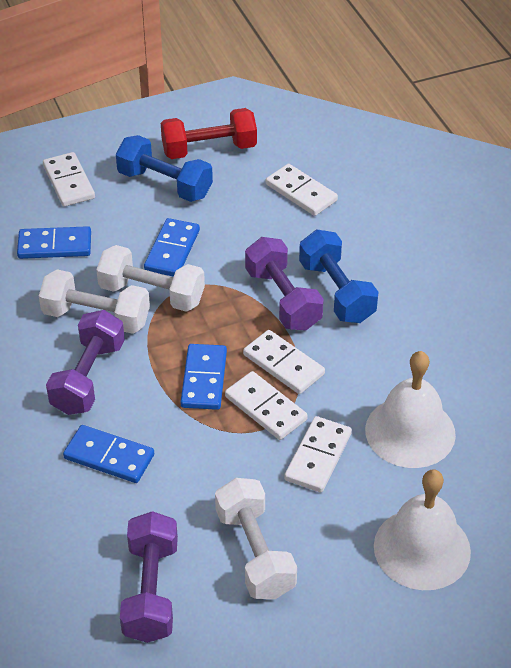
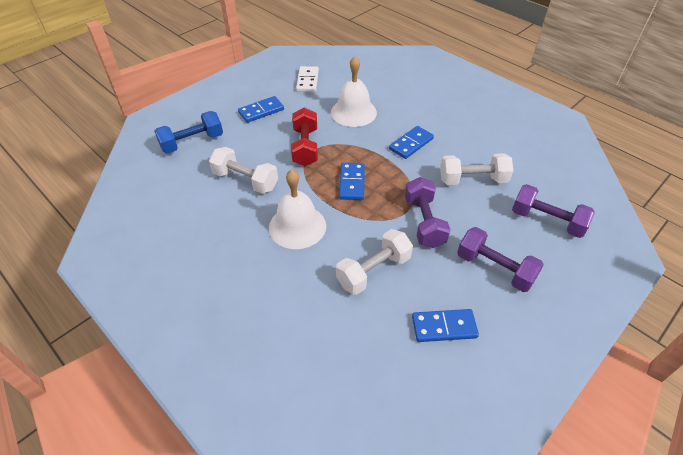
blue dumbbell: [116,135,213,202] [299,230,378,323] = 2 -> [154,111,223,154] = 1
white domino: [43,152,95,207] [225,371,308,440] [243,330,325,394] [266,164,338,216] [284,416,352,492] = 5 -> [296,66,319,92] = 1

